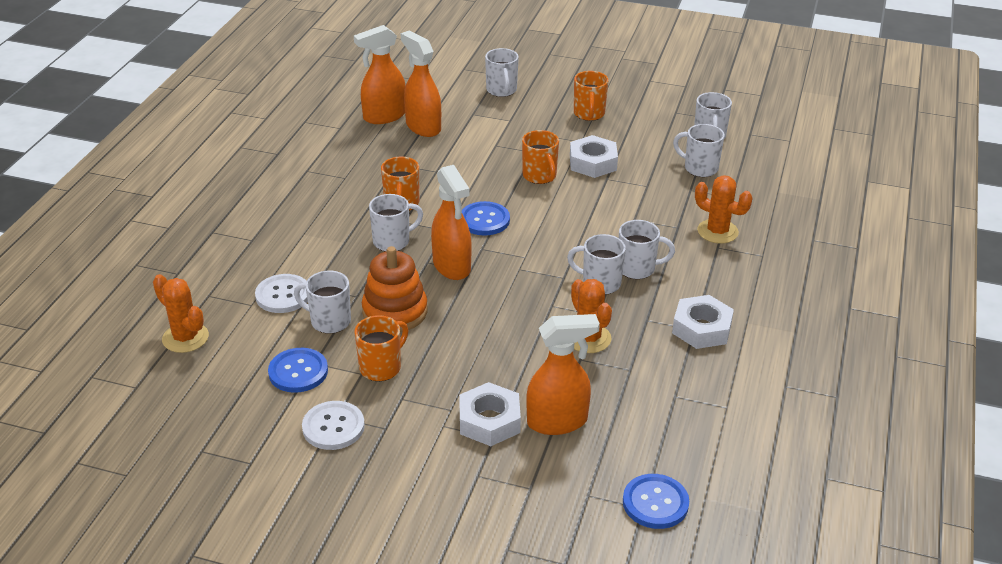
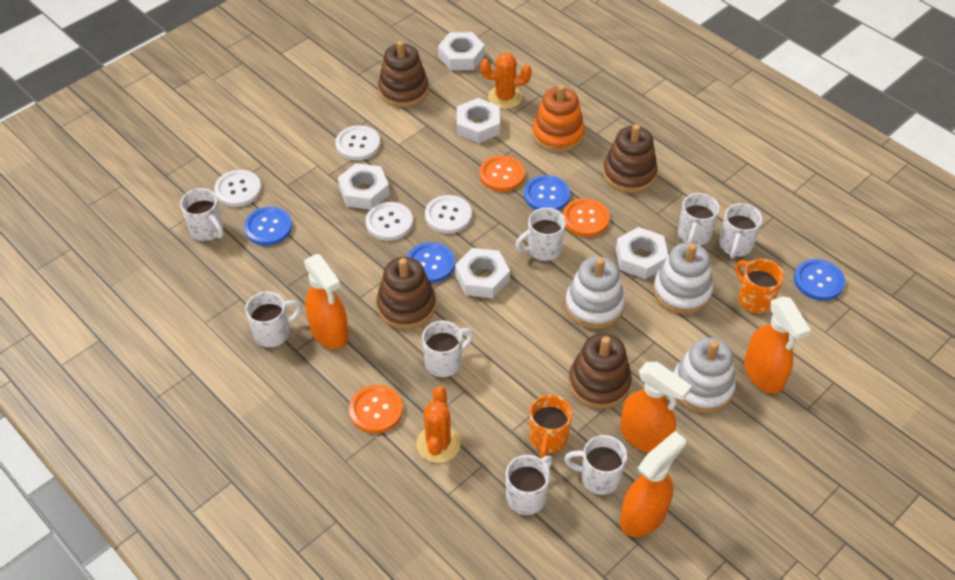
blue button: [268,348,328,393] [462,201,510,235] [623,474,689,529] = 3 -> [244,207,292,246] [407,242,455,283] [524,175,570,211] [794,259,845,301] = 4
brown stacking toy: none = 0 -> [377,257,436,329] [378,41,429,107] [569,333,632,409] [603,124,658,193] = 4
orange button: none = 0 -> [349,385,403,434] [479,155,525,192] [563,198,610,237] = 3
orange cactus: [153,274,209,353] [571,279,612,353] [695,175,752,243] = 3 -> [416,386,460,463] [480,52,532,109] = 2
orange mug: [355,315,408,381] [381,156,419,211] [522,130,559,184] [574,71,609,121] = 4 -> [529,395,572,459] [735,259,784,313] = 2
white button: [255,274,308,313] [302,401,365,450] = 2 -> [214,170,262,207] [335,125,380,160] [365,202,413,241] [425,195,472,234] = 4
white mug: [294,271,351,334] [369,194,423,252] [485,48,519,97] [567,234,626,295] [619,220,675,279] [673,124,725,177] [694,92,732,139] = 7 -> [180,188,224,241] [245,292,302,347] [422,321,474,377] [506,455,552,515] [515,208,566,261] [564,435,627,495] [678,193,720,245] [719,203,762,259] = 8
white nut: [459,382,521,446] [570,135,618,178] [672,295,734,349] = 3 -> [338,163,390,209] [438,32,485,70] [455,248,510,298] [457,98,500,143] [616,227,668,279] = 5
white stacking toy: none = 0 -> [565,256,625,329] [653,242,713,314] [673,337,736,413] = 3

